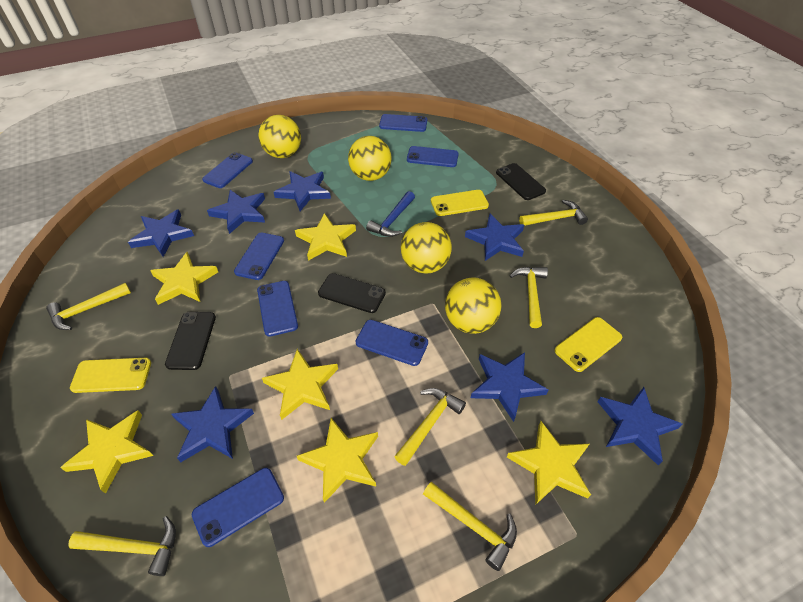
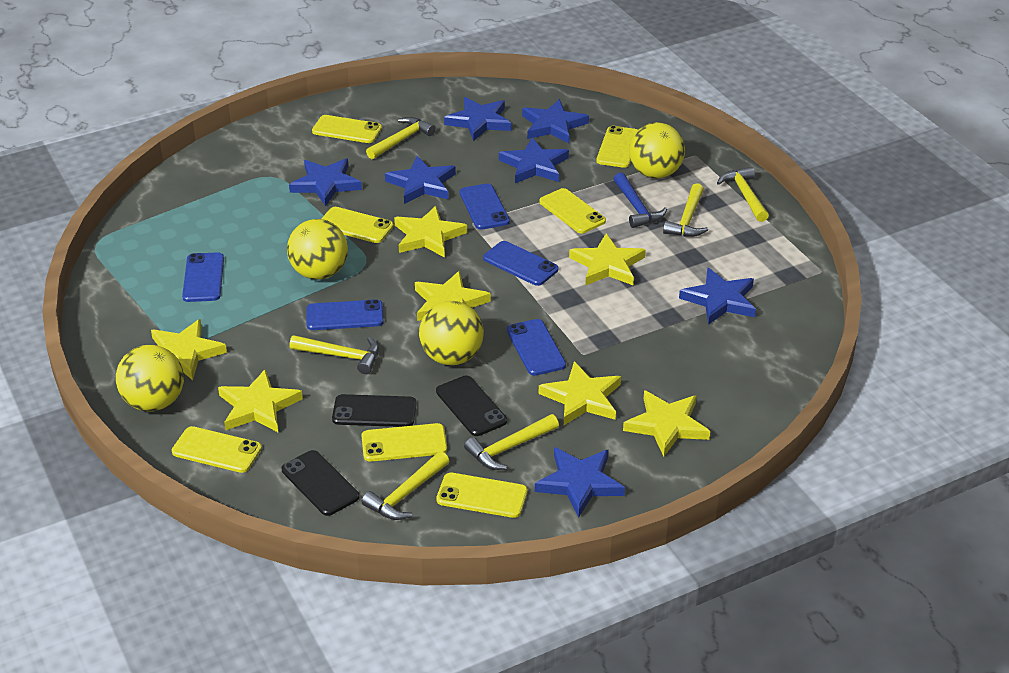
blue phone: [192,468,284,547] [202,152,253,188] [234,233,284,280] [257,281,298,337] [356,320,428,366] [379,114,427,132] [407,146,459,167] = 7 -> [182,252,224,302] [307,299,384,330] [460,184,510,230] [483,241,558,286] [507,319,566,376] = 5
yellow phone: [70,358,151,393] [431,190,489,216] [554,317,622,372] = 3 -> [172,426,262,473] [312,115,382,143] [321,207,394,243] [361,423,447,462] [436,473,528,518] [539,188,606,233] [596,126,637,168] = 7
yellow star: [60,410,153,494] [150,252,218,305] [262,349,338,420] [295,213,356,261] [297,418,378,503] [507,421,591,505] = 6 -> [151,319,227,380] [218,369,303,432] [394,206,467,258] [415,271,491,321] [539,361,621,425] [569,234,645,286] [623,390,710,457] = 7

